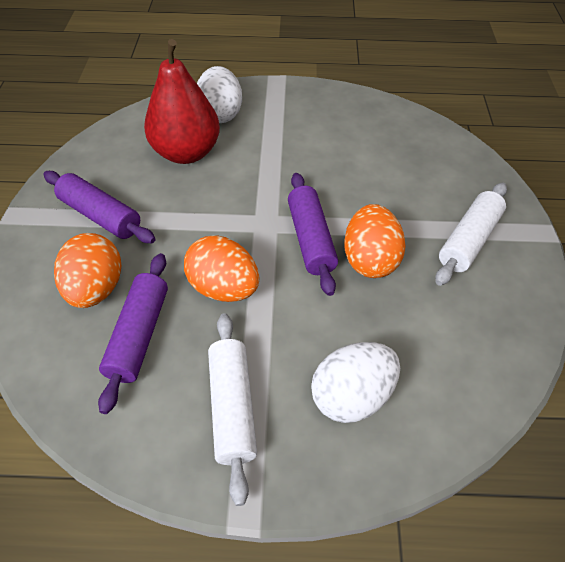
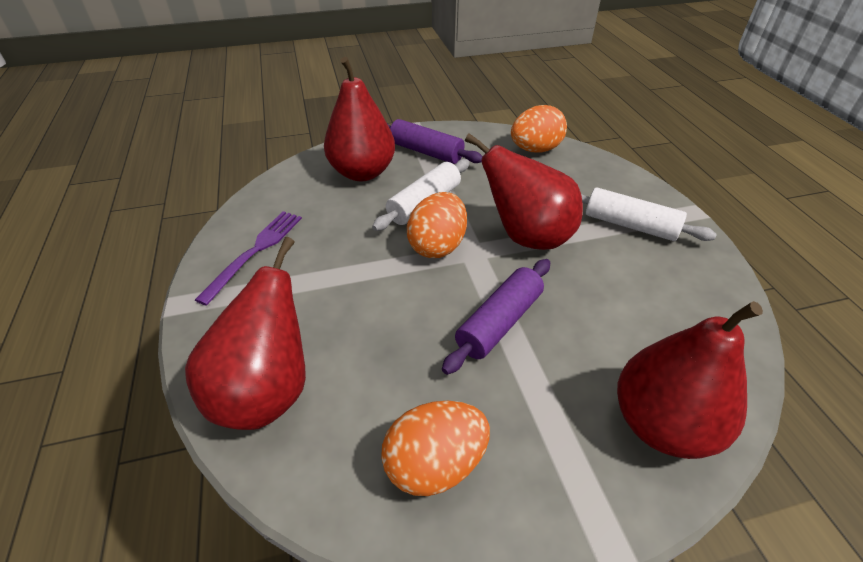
purple fork: none = 0 -> [195,211,302,306] = 1
purple rolling pin: [43,171,155,243] [98,253,168,414] [288,173,338,296] = 3 -> [388,119,483,164] [442,259,550,375] = 2
red pear: [144,39,220,164] = 1 -> [185,237,306,430] [324,57,395,181] [465,133,583,250] [617,301,763,459] = 4
white egg: [197,66,242,123] [311,342,400,423] = 2 -> none = 0

